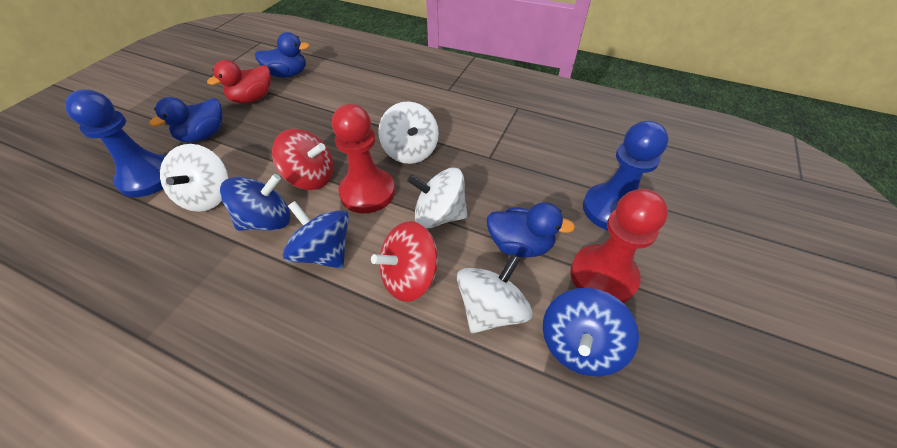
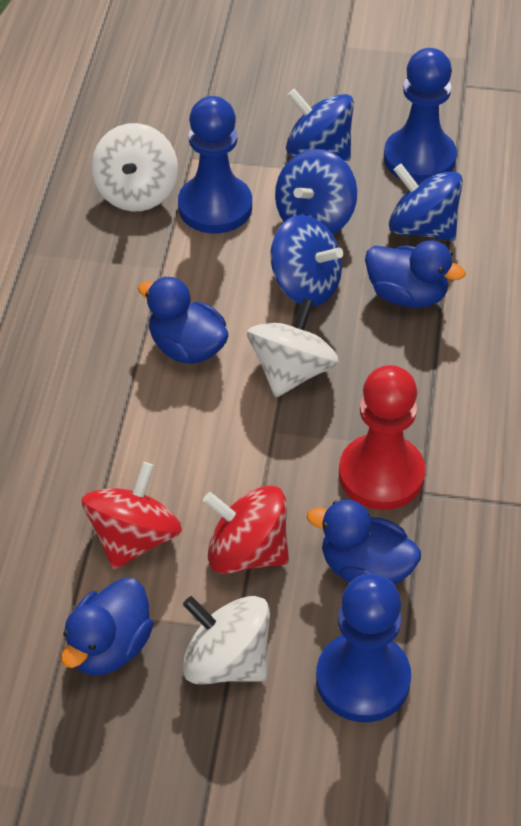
blue duck: [150,97,223,142] [255,32,310,78] [487,202,575,257] = 3 -> [61,578,153,676] [138,276,228,364] [307,500,421,585] [365,240,466,308] = 4
blue pawn: [65,90,165,197] [583,121,669,230] = 2 -> [178,96,252,233] [316,574,411,722] [384,48,457,183] = 3
blue spinning top: [220,174,290,231] [283,201,349,268] [543,288,639,377] = 3 -> [270,215,343,307] [275,149,357,234] [286,89,354,161] [389,164,463,241] = 4
red duck: [207,60,271,103] = 1 -> none = 0
red pawn: [332,104,395,213] [570,189,668,303] = 2 -> [339,365,425,510] = 1
white spinning top: [160,144,229,212] [378,101,439,164] [407,168,468,229] [457,254,532,333] = 4 -> [91,123,178,211] [183,596,270,684] [247,298,339,397] = 3

